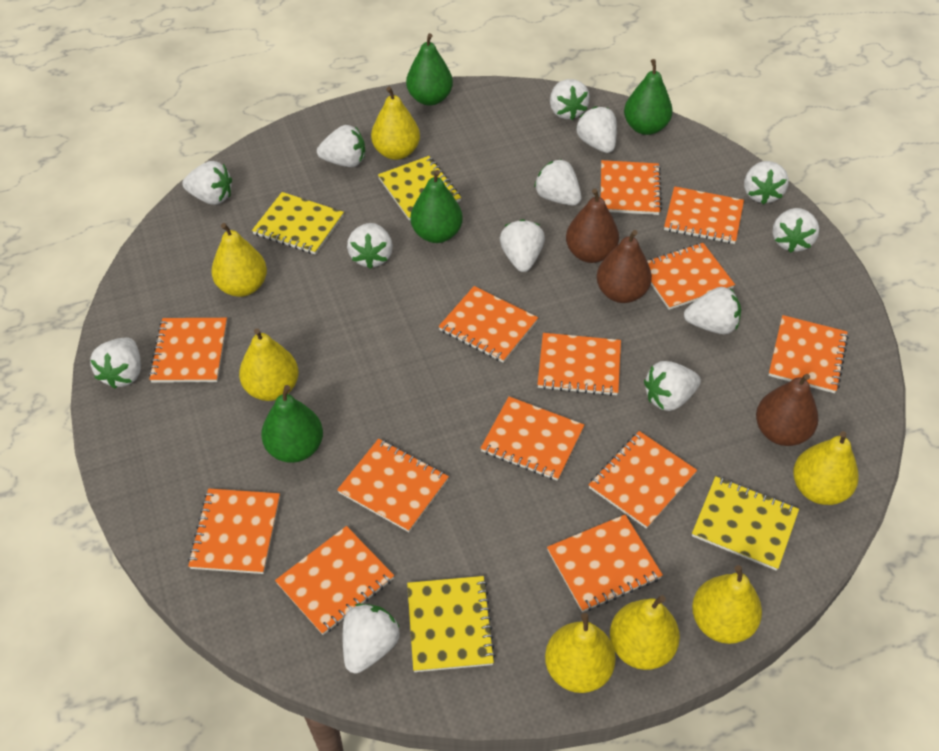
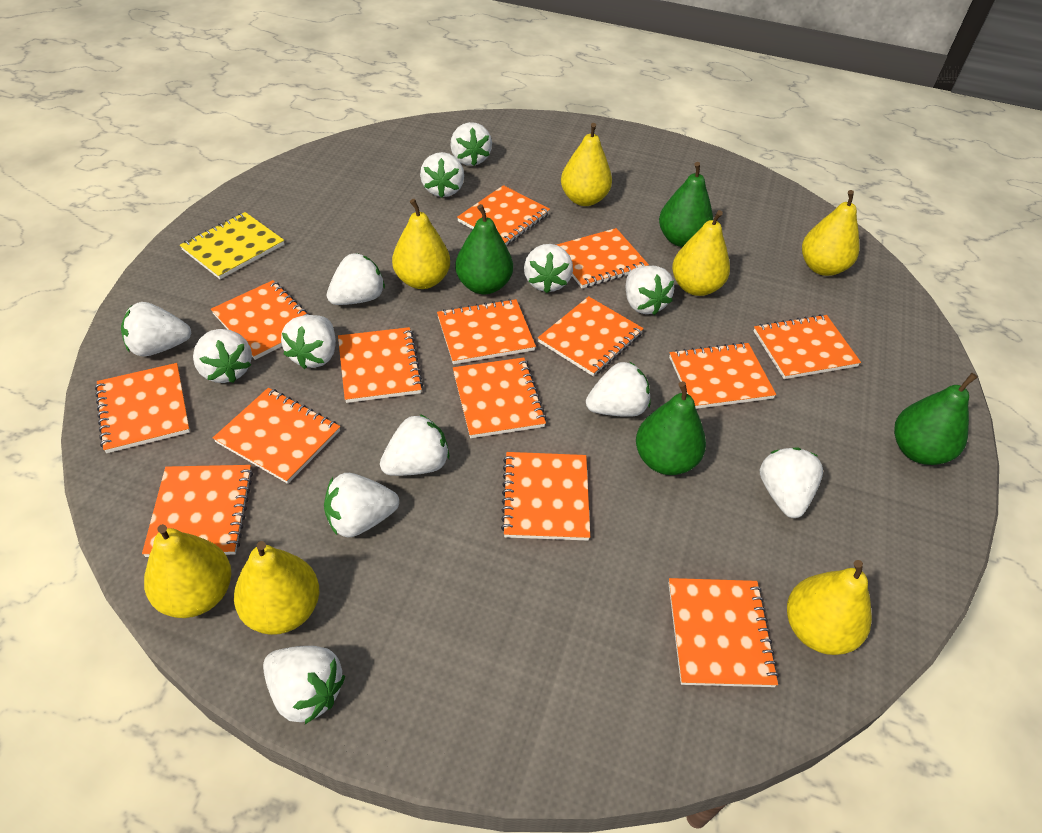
brown pear: [566,188,619,263] [597,230,652,303] [756,374,818,446] = 3 -> none = 0
orange notebook: [149,318,227,383] [188,489,280,574] [275,526,394,635] [337,439,449,532] [439,286,538,363] [481,397,584,481] [537,333,621,396] [547,515,663,612] [589,431,697,529] [601,160,662,215] [647,243,735,310] [664,186,744,244] [768,315,849,393] = 13 -> [95,363,190,453] [142,465,253,557] [211,280,310,360] [213,388,340,484] [338,327,423,403] [437,299,536,364] [453,357,547,438] [457,185,550,245] [501,452,590,541] [538,296,644,376] [557,228,649,288] [669,342,776,409] [669,578,779,687] [754,314,861,379] = 14
yellow notebook: [252,192,344,255] [378,156,461,221] [407,576,496,672] [692,476,799,571] = 4 -> [180,212,284,279] = 1

